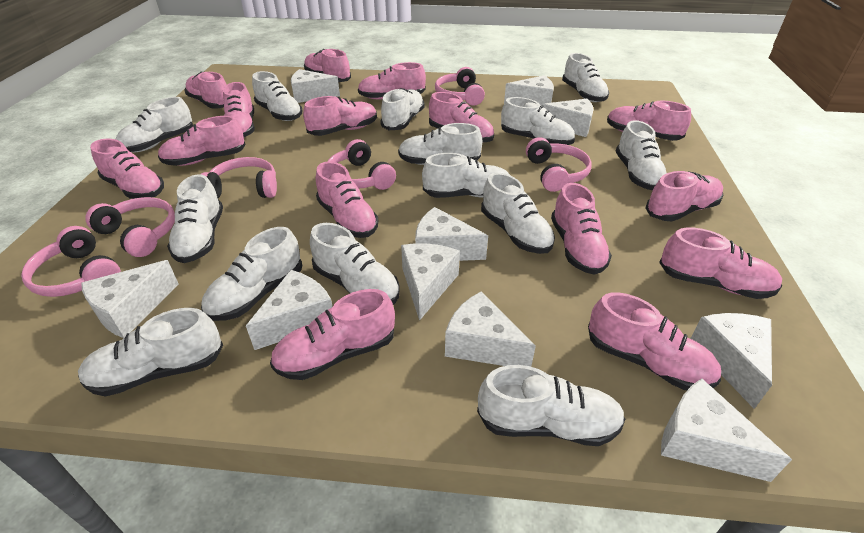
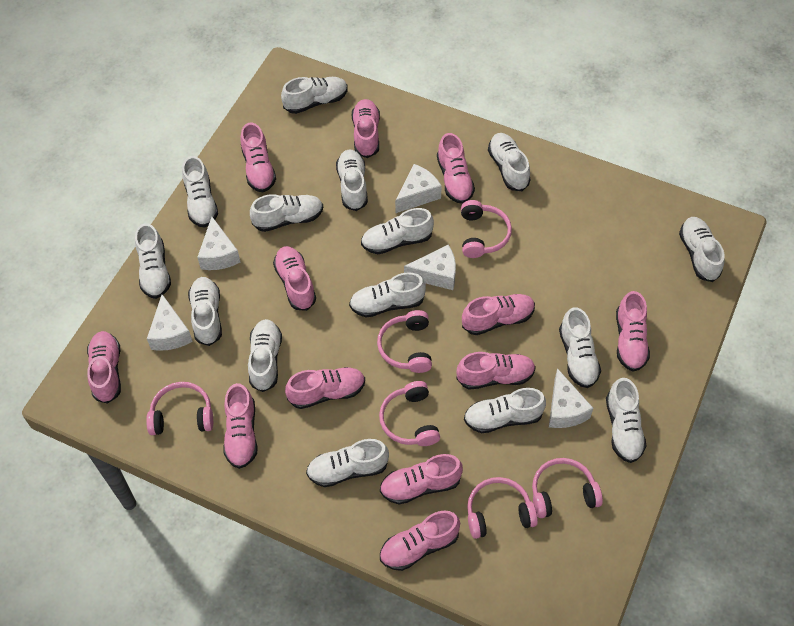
pink shoe: [90,139,164,199] [158,116,245,166] [184,72,227,109] [223,82,255,138] [270,289,395,380] [303,96,377,136] [304,49,351,82] [316,161,378,238] [358,62,426,99] [429,92,494,143] [551,183,612,275] [588,293,721,390] [607,101,691,141] [645,171,723,221] [659,227,782,299] = 15 -> [87,331,121,404] [223,383,257,469] [240,123,276,193] [273,246,316,311] [285,367,365,409] [352,99,380,158] [380,454,463,504] [380,510,460,571] [437,133,475,204] [456,352,536,390] [462,294,535,335] [616,291,650,372] = 12
white cheese: [81,260,179,338] [246,270,333,350] [291,69,340,103] [401,243,460,321] [415,207,488,261] [445,291,536,367] [504,75,554,106] [541,99,593,137] [661,378,792,482] [690,313,772,409] = 10 -> [147,294,193,351] [197,217,240,270] [395,164,442,213] [404,245,456,290] [549,368,593,428] = 5
white shoe: [78,308,223,396] [115,97,193,152] [167,174,223,263] [201,227,303,321] [252,71,302,121] [310,223,400,305] [380,88,425,130] [398,123,482,165] [422,153,511,198] [477,365,625,446] [481,173,555,254] [501,97,575,145] [562,53,609,102] [616,120,667,190] = 14 -> [135,223,171,299] [182,156,218,228] [188,277,222,346] [248,319,282,392] [250,194,323,232] [281,77,348,114] [306,439,389,487] [336,150,368,211] [349,272,426,317] [361,208,434,254] [464,388,546,433] [488,133,531,191] [559,307,601,388] [606,378,647,463] [679,217,724,282] = 15

